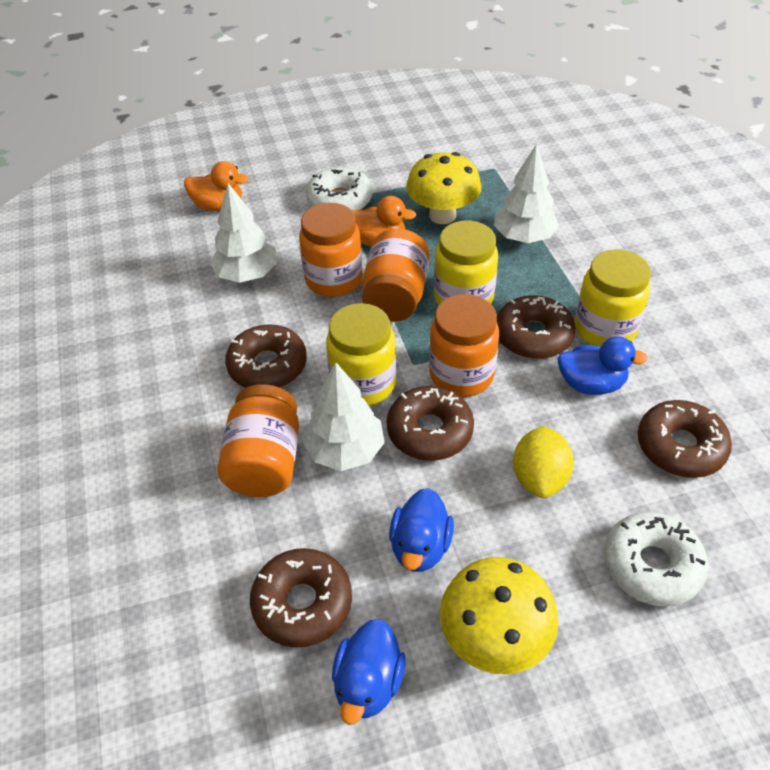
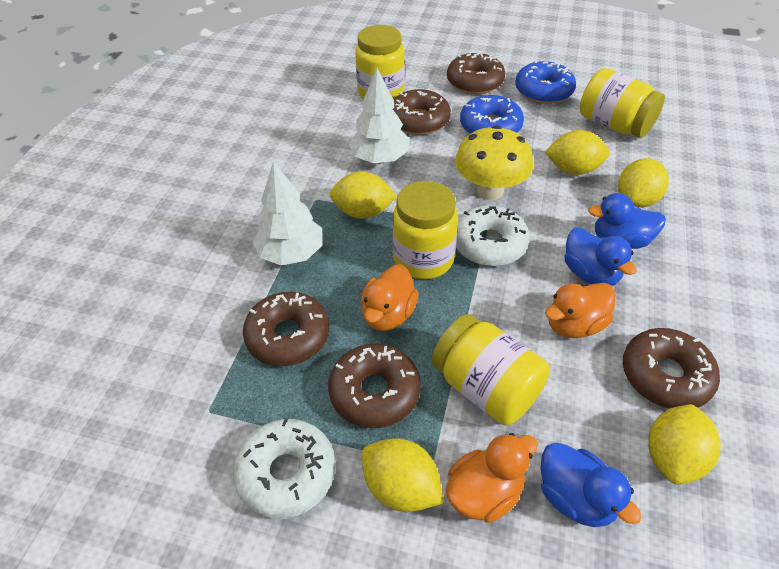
blue donut: none = 0 -> [460,95,524,134] [515,60,576,104] = 2
orange duck: [184,161,249,211] [352,196,416,246] = 2 -> [361,264,419,331] [446,433,538,523] [545,283,616,338] = 3
orange jar: [217,384,299,497] [299,203,363,297] [362,228,430,322] [429,294,499,397] = 4 -> none = 0
white tree: [210,183,277,283] [303,362,385,471] [494,144,559,243] = 3 -> [253,161,323,266] [349,68,409,164] = 2
yellow jar: [326,303,396,406] [434,221,498,306] [574,249,651,347] = 3 -> [355,25,405,99] [392,181,458,279] [431,314,550,425] [580,68,665,138] = 4
yellow lemon: [513,426,574,498] = 1 -> [330,172,397,219] [362,438,444,512] [545,130,610,175] [618,158,669,208] [648,404,721,485] = 5
yellow mushroom: [406,152,481,224] [440,557,559,674] = 2 -> [455,125,533,200] = 1

